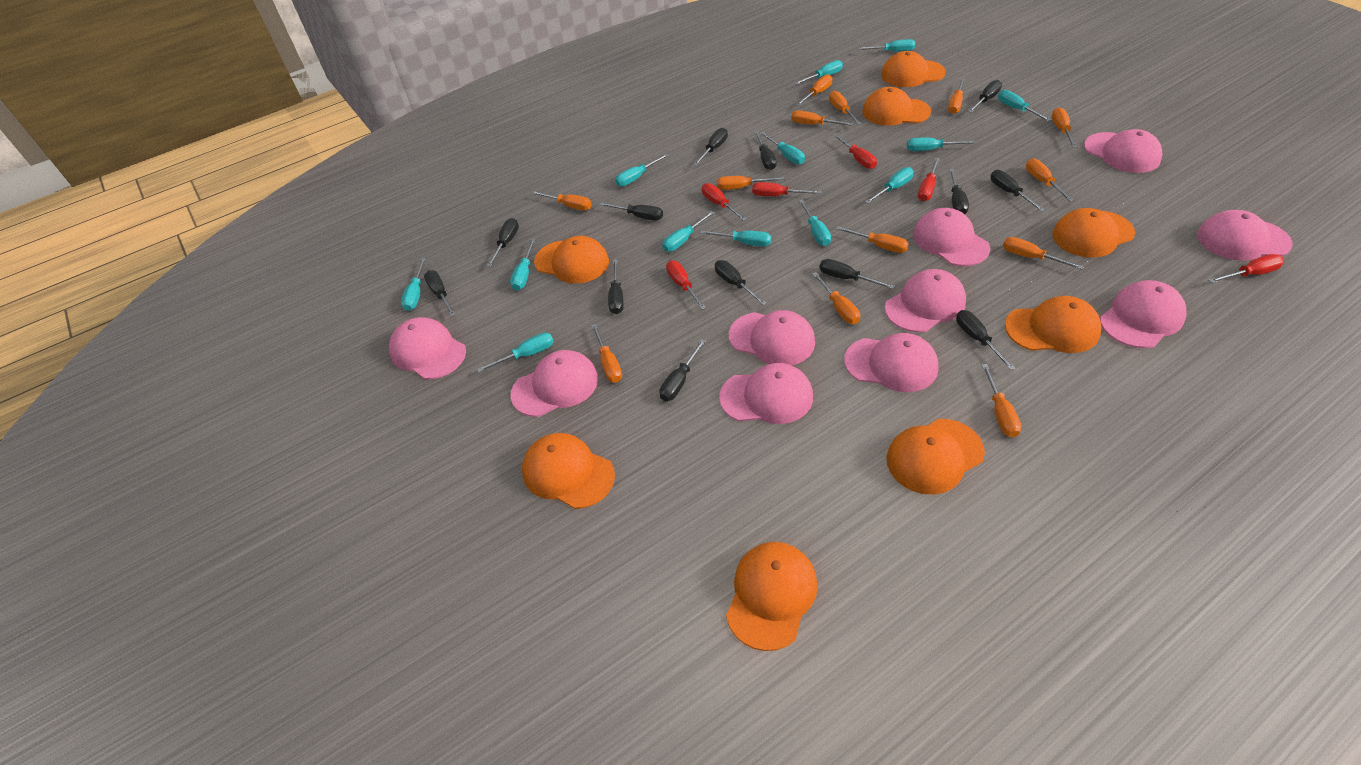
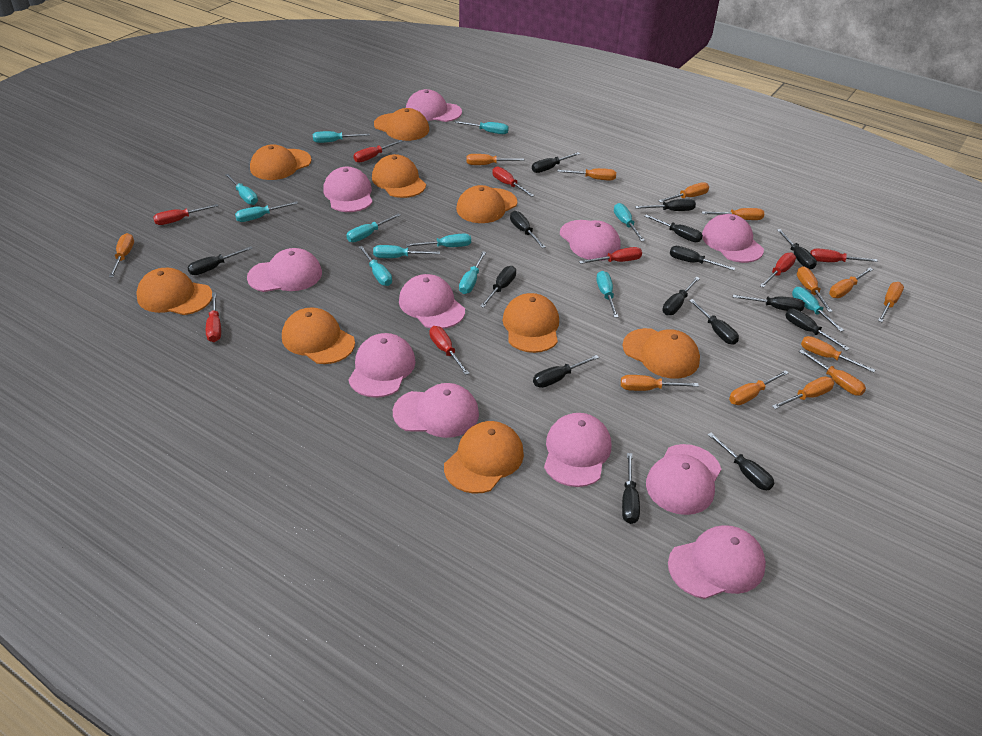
black screwdriver: [424,270,456,317] [487,218,519,267] [599,202,663,221] [608,260,624,314] [659,339,706,401] [693,128,728,166] [715,260,766,305] [754,131,776,170] [819,259,895,289] [949,169,969,214] [956,310,1016,370] [968,80,1002,113] [991,170,1045,211] = 13 -> [187,246,253,275] [480,266,516,308] [510,211,546,248] [532,152,580,173] [533,355,599,388] [622,453,640,524] [635,199,696,211] [644,214,703,242] [662,277,700,315] [670,246,735,270] [689,299,739,345] [708,432,774,490] [733,295,805,311] [777,229,817,269] [785,309,850,350] = 15
orange cap: [522,433,615,509] [534,236,609,284] [726,542,818,651] [862,87,931,126] [881,51,946,87] [886,419,985,495] [1005,296,1101,353] [1052,208,1135,258] = 8 -> [136,268,212,315] [250,144,311,180] [282,307,355,364] [372,154,426,198] [374,108,429,141] [444,421,524,494] [456,185,517,223] [502,293,559,353] [623,328,700,379] = 9
pink cap: [389,317,466,379] [510,350,598,417] [719,363,813,424] [729,310,815,365] [844,333,939,392] [885,269,966,332] [913,208,990,266] [1084,129,1163,173] [1100,280,1187,348] [1197,210,1293,261] = 10 -> [247,248,322,292] [323,167,373,212] [348,333,416,398] [393,383,479,438] [399,274,465,329] [406,89,462,122] [544,413,611,487] [560,220,621,261] [646,444,721,515] [668,525,766,599] [702,214,764,263] = 11
red screwdriver: [666,260,706,310] [702,183,747,221] [752,182,822,196] [833,134,877,169] [918,158,940,201] [1209,254,1284,283] = 6 -> [153,204,218,225] [206,292,221,342] [353,140,403,163] [429,326,470,375] [492,167,534,197] [579,247,642,264] [760,253,796,288] [810,249,878,262] = 8
turquoise screwdriver: [401,258,426,311] [477,333,554,373] [510,239,536,290] [615,154,669,187] [662,211,714,252] [700,230,771,247] [760,132,805,165] [794,60,843,85] [798,200,831,246] [857,39,915,52] [865,167,914,204] [907,138,975,151] [998,90,1051,121] = 13 -> [225,174,258,205] [235,201,298,222] [313,131,370,143] [346,213,401,242] [359,246,392,286] [373,245,440,258] [406,233,471,247] [455,121,509,134] [459,251,486,294] [596,271,619,318] [614,203,645,242] [792,287,844,332] = 12

